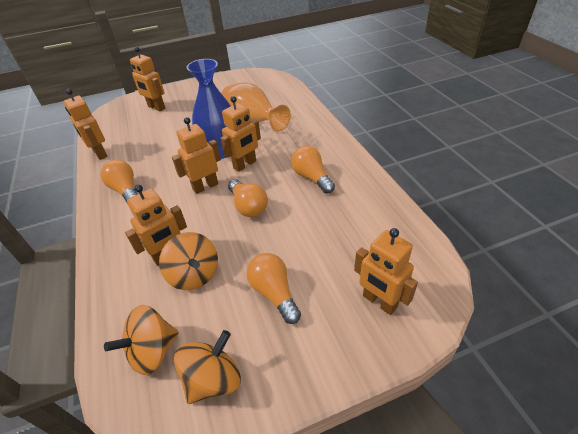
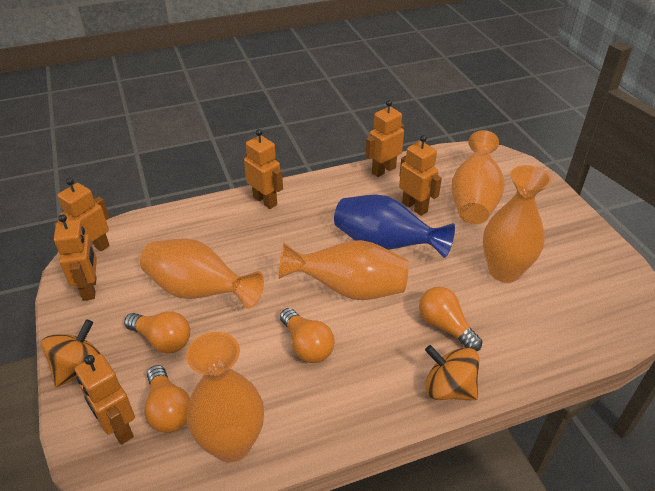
orange spinning top: [104,305,179,375] [159,232,218,290] [174,330,241,404] = 3 -> [41,319,101,387] [425,345,480,400] = 2
orange vase: [221,82,291,131] = 1 -> [140,239,264,309] [186,332,264,462] [279,240,409,300] [452,130,505,224] [483,165,551,283] = 5

